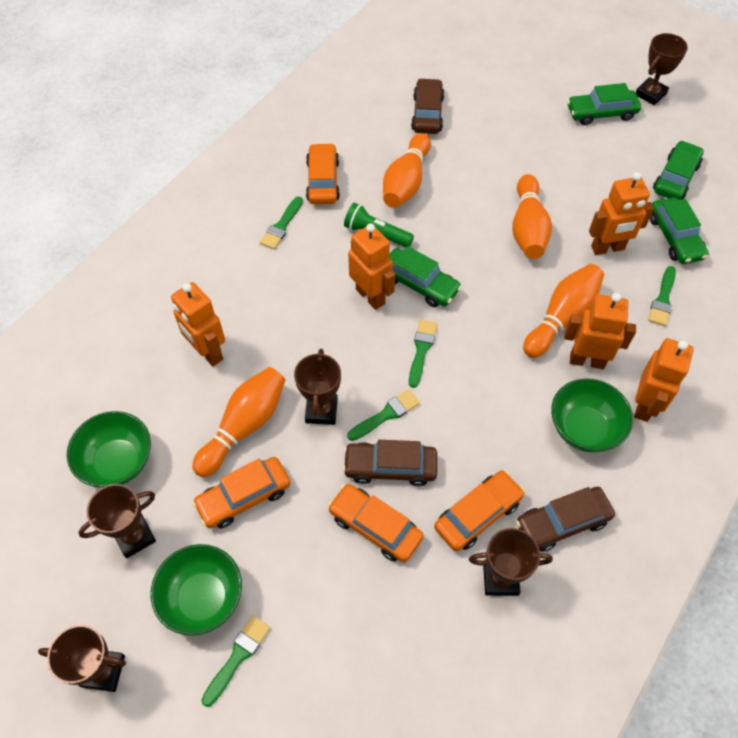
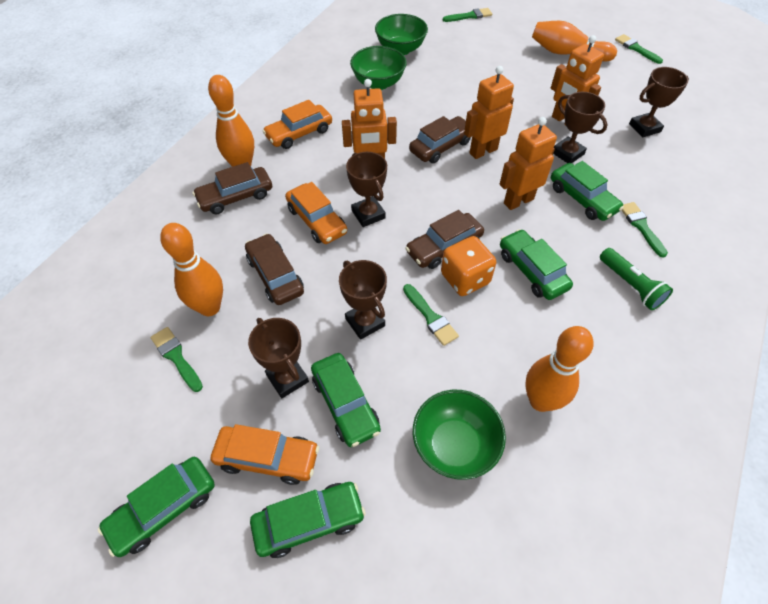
brown car: [343,440,437,486] [411,78,445,134] [516,487,615,552] = 3 -> [192,162,272,214] [245,233,304,305] [405,210,484,269] [409,116,471,164] = 4
green car: [389,246,462,307] [567,83,641,125] [650,197,709,264] [653,141,704,200] = 4 -> [98,457,215,557] [250,482,366,558] [311,353,381,447] [500,229,573,300] [551,161,624,221] = 5
orange car: [192,457,290,528] [306,143,340,204] [328,484,423,562] [434,471,525,551] = 4 -> [211,424,319,485] [262,100,332,149] [285,182,347,244] = 3
orange dice: none = 0 -> [441,236,496,296] = 1
orange robot: [171,282,225,366] [348,223,395,310] [564,293,636,369] [589,172,654,255] [634,338,694,422] = 5 -> [342,79,397,158] [464,66,514,159] [500,117,557,210] [551,35,604,125] = 4

